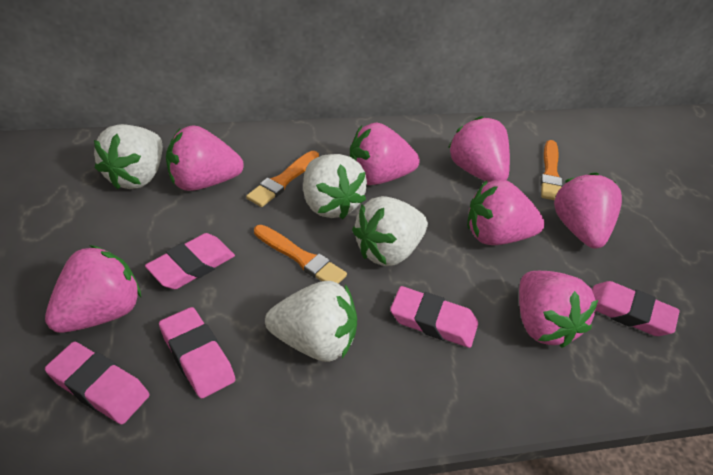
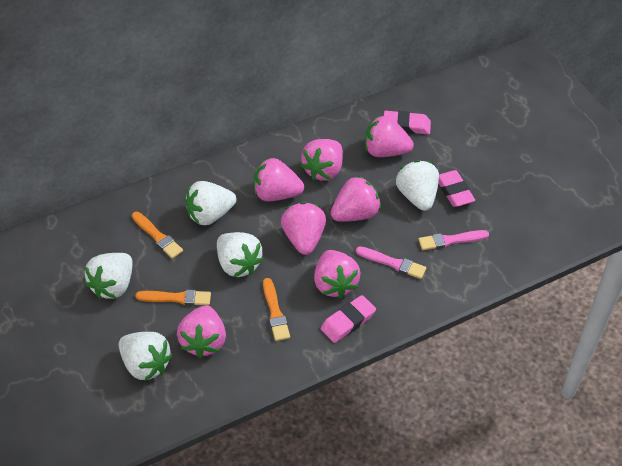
pink brush: none = 0 -> [356,246,426,279] [418,230,489,250] = 2
pink eraser: [45,342,150,425] [145,233,235,289] [159,307,236,398] [390,286,478,348] [592,281,680,336] = 5 -> [321,295,376,343] [384,111,431,134] [438,170,475,207] = 3
white strawberry: [94,124,163,189] [265,281,357,362] [303,154,367,219] [352,196,428,266] = 4 -> [85,253,133,299] [119,332,173,381] [185,181,237,225] [217,232,264,277] [396,160,439,211] = 5

